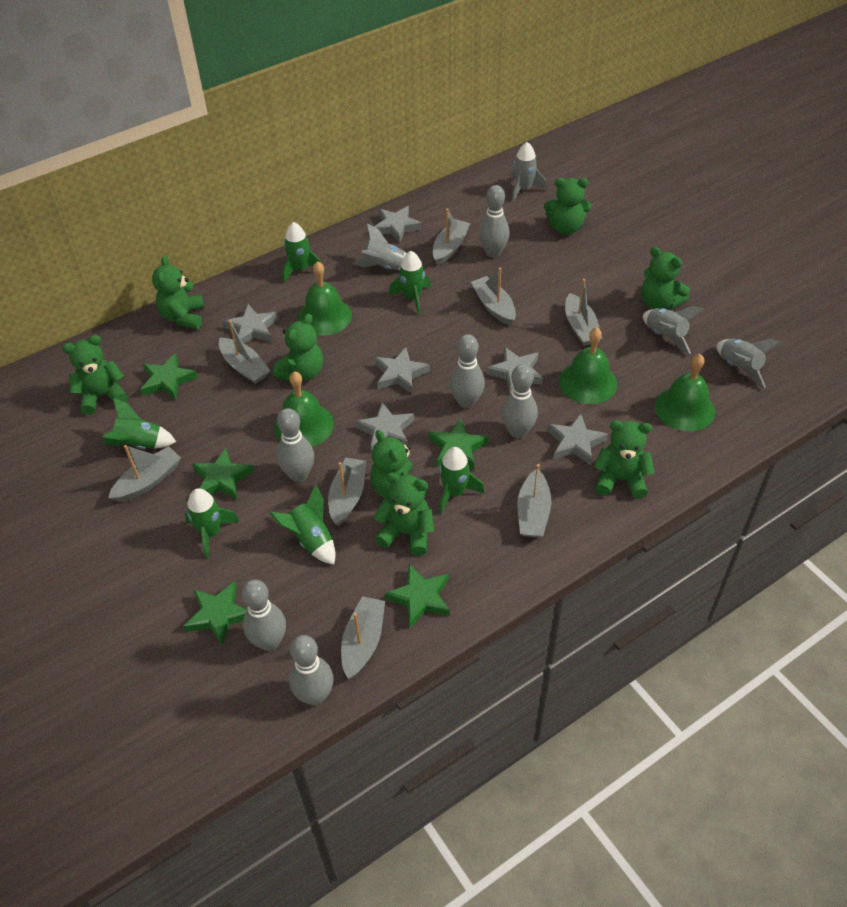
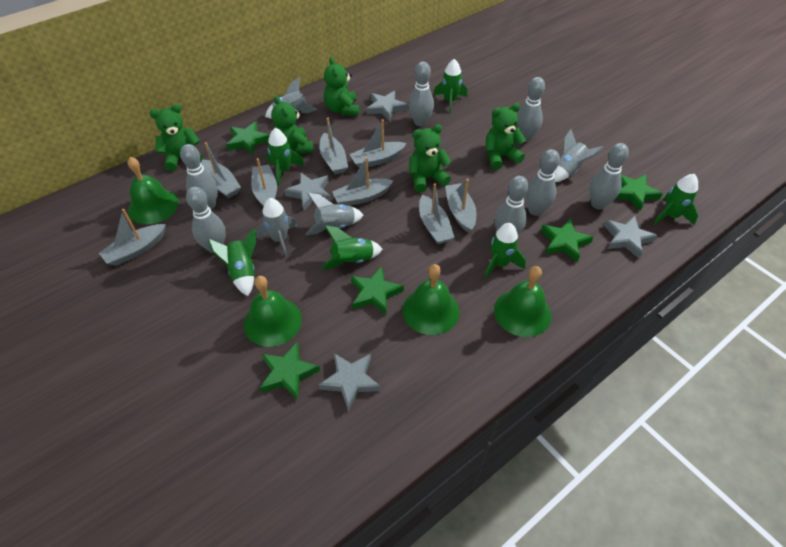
green teddy bear: [62,335,128,415] [152,255,205,329] [273,314,323,381] [370,430,427,499] [374,473,434,556] [544,178,592,235] [594,420,655,499] [641,247,690,310] = 8 -> [149,104,203,171] [271,96,314,154] [324,57,359,116] [409,124,451,192] [486,103,526,170] = 5
grey bowling pin: [242,579,286,651] [277,408,314,482] [289,635,334,705] [450,334,485,409] [479,185,510,258] [501,364,538,438] = 6 -> [180,144,218,210] [186,187,226,253] [408,62,434,126] [495,176,528,235] [516,77,545,142] [525,149,560,216] [589,143,629,209] = 7
grey star: [223,304,278,344] [355,402,414,453] [374,206,422,243] [375,347,430,393] [486,347,543,393] [547,413,608,465] = 6 -> [284,172,331,211] [319,353,381,411] [366,91,407,121] [604,216,658,259] = 4

